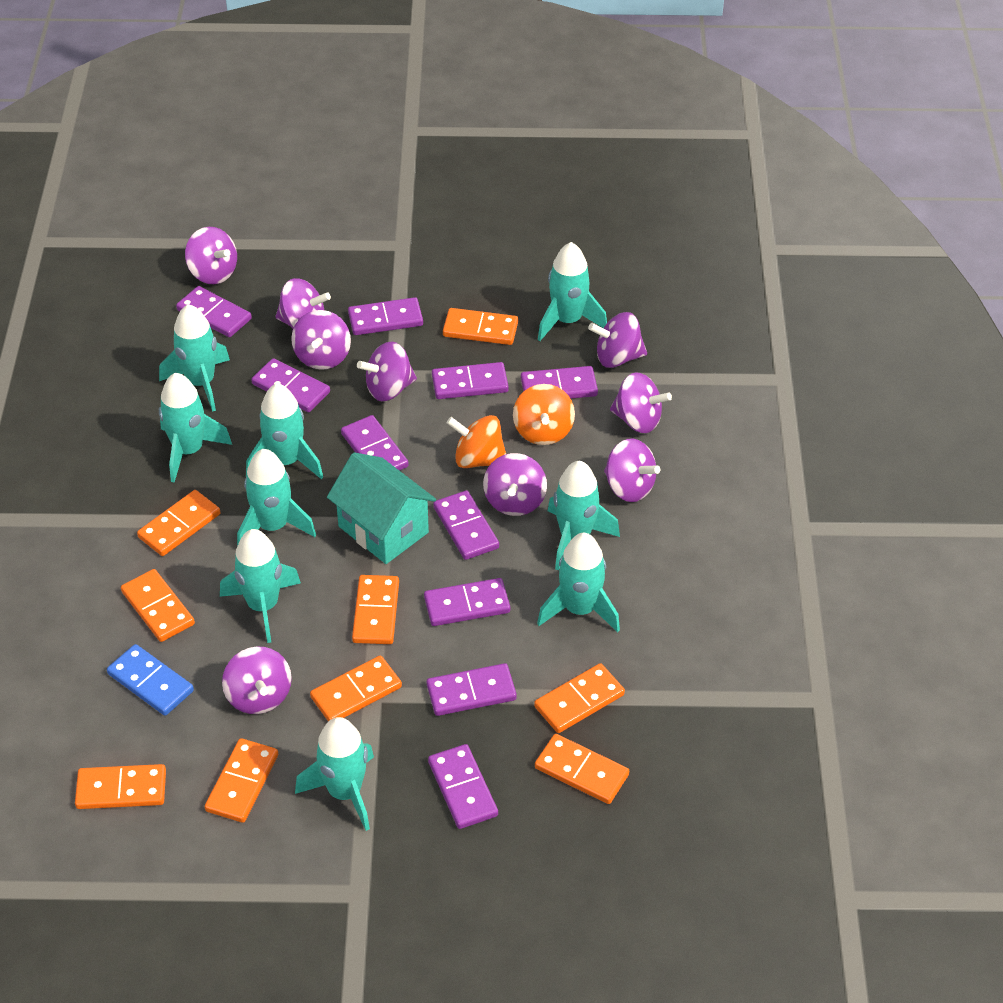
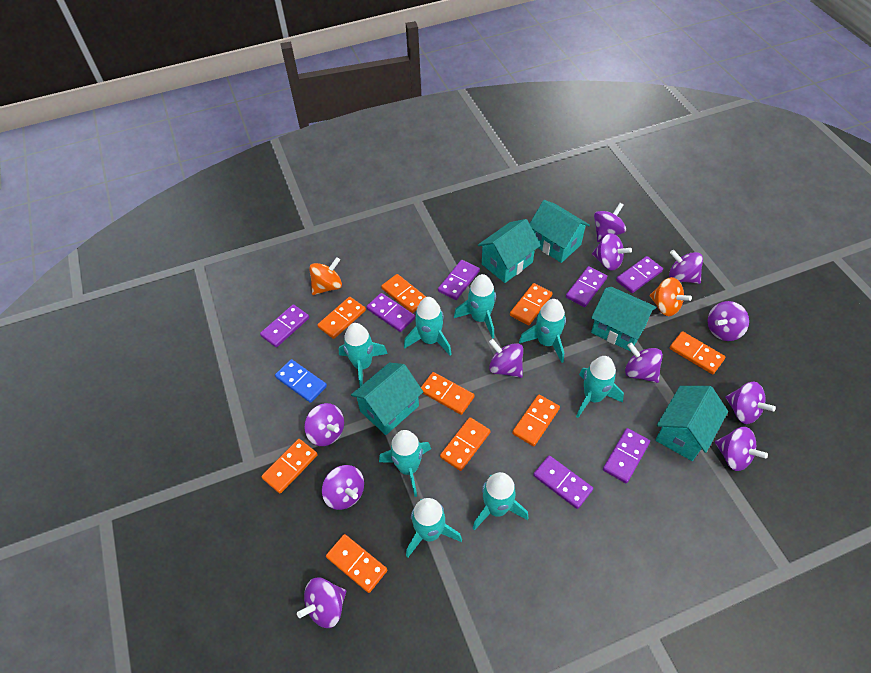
purple domino: [176,286,252,337] [251,358,330,412] [341,415,409,471] [348,297,423,335] [424,578,510,626] [427,663,517,716] [428,744,498,829] [432,362,509,399] [433,490,499,560] [521,366,598,399] = 10 -> [260,304,309,347] [366,293,415,332] [438,260,480,300] [533,455,593,509] [566,266,607,307] [603,428,650,483] [616,256,663,293] = 7
purple spinning top: [185,227,237,284] [222,646,292,714] [275,278,331,328] [291,310,351,370] [357,342,417,401] [483,453,547,516] [588,312,647,368] [604,439,660,502] [610,372,672,433] = 9 -> [297,577,346,628] [304,403,344,446] [322,465,364,510] [489,339,523,378] [592,233,632,271] [594,203,626,242] [625,343,663,383] [669,250,703,284] [708,301,749,341] [715,427,768,471] [725,382,776,424] = 11
turquoise house: [327,452,436,564] = 1 -> [351,362,423,435] [478,219,541,283] [530,200,590,263] [591,287,657,352] [655,386,728,461] = 5
turquoise rocket: [159,304,230,412] [159,372,232,483] [220,529,301,643] [237,449,316,546] [246,383,323,479] [295,717,374,831] [537,533,620,633] [538,242,607,341] [548,461,620,571] = 9 -> [339,323,388,386] [379,430,431,497] [404,297,452,356] [406,498,462,558] [454,274,496,339] [472,472,528,531] [519,299,566,363] [576,356,624,418] = 8

